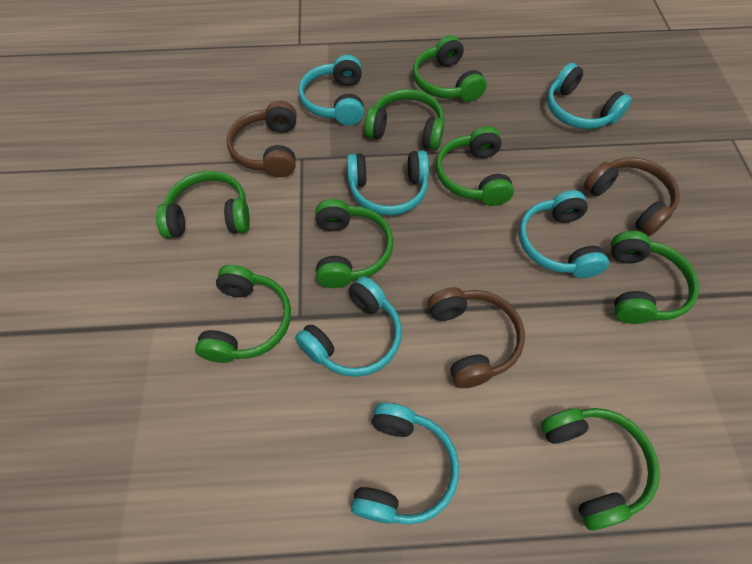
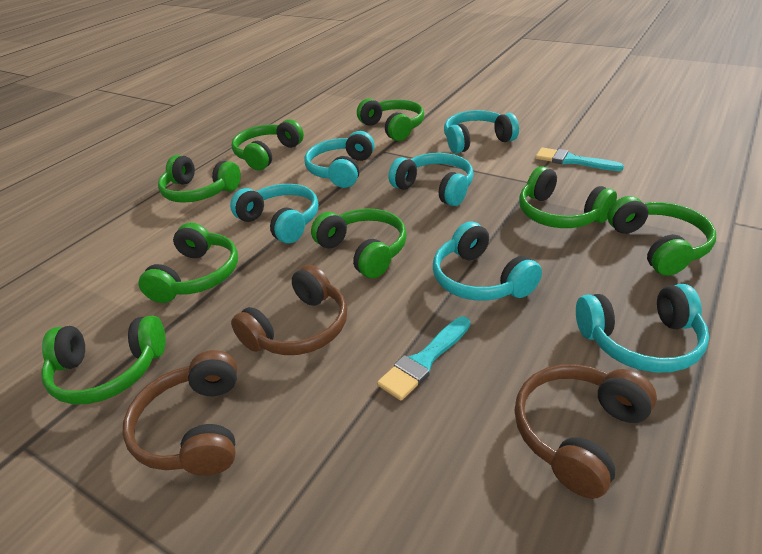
turquoise brush: none = 0 -> [377,317,470,400] [535,147,624,171] = 2

